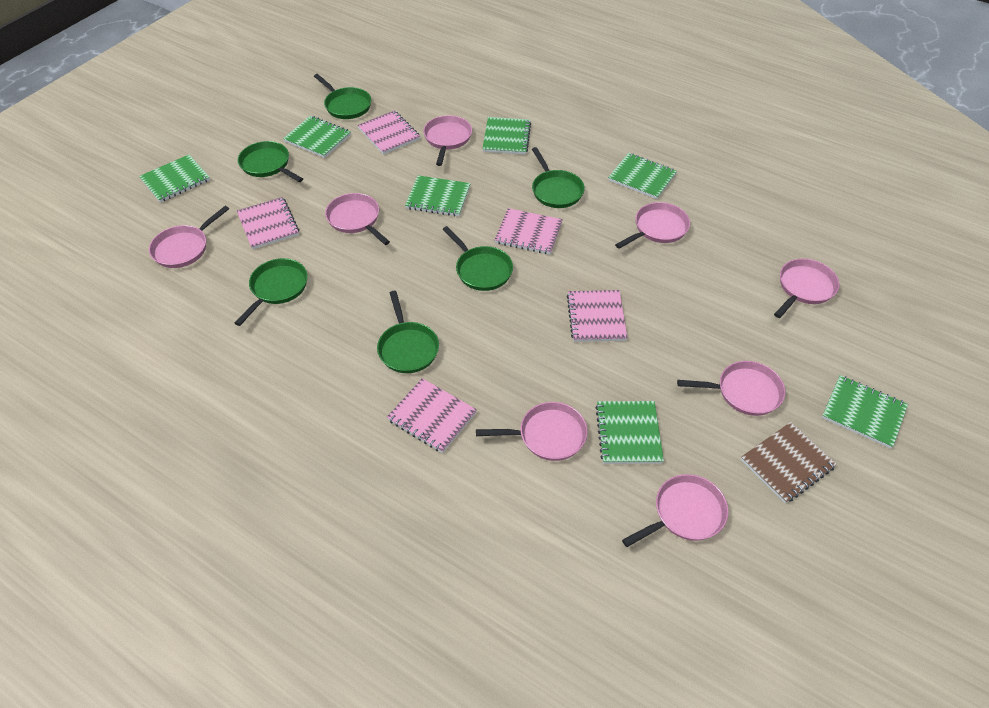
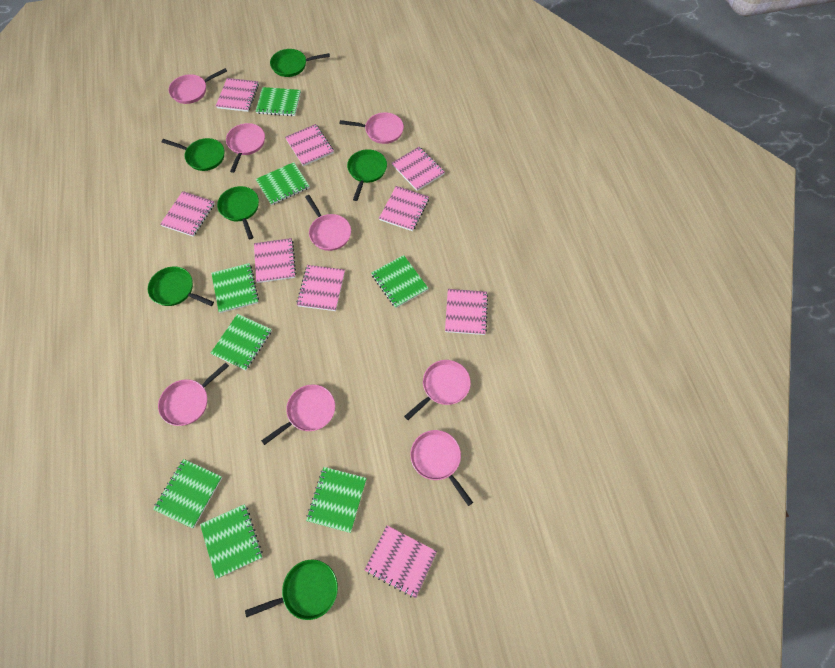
brown notebook: [741,422,837,503] = 1 -> none = 0
green notebook: [139,155,210,203] [283,116,351,158] [405,175,471,216] [482,117,531,154] [595,401,664,464] [608,153,677,199] [822,375,908,449] = 7 -> [153,459,222,528] [200,504,263,579] [211,263,259,313] [211,314,272,370] [256,87,301,116] [256,162,310,205] [306,467,367,533] [371,255,429,308] = 8
pink notebook: [237,197,299,249] [358,111,420,155] [387,378,477,453] [495,208,563,254] [567,290,627,342] = 5 -> [160,191,215,237] [216,78,259,112] [254,238,296,283] [285,124,334,166] [297,265,345,311] [365,525,437,598] [379,186,429,231] [392,147,445,191] [445,289,488,335] = 9

